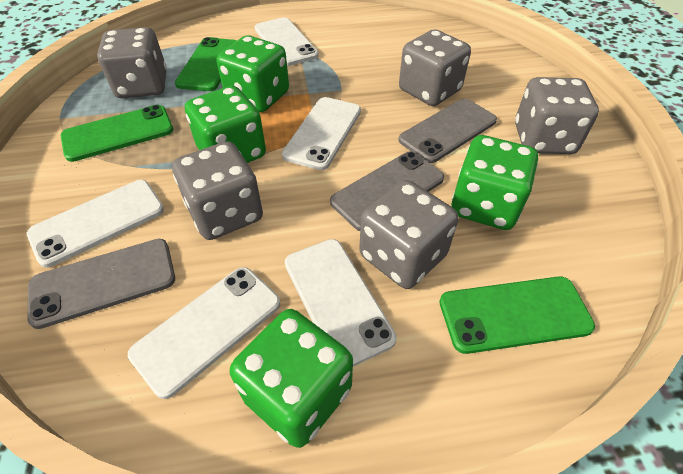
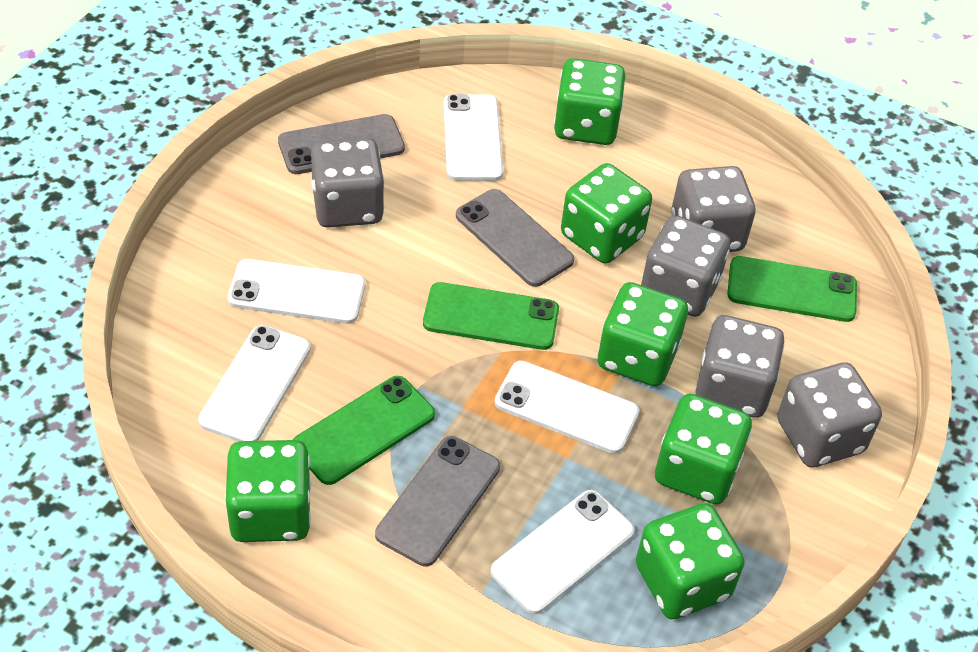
green dice: [185,86,266,163] [217,35,289,112] [230,309,353,448] [451,135,538,230] = 4 -> [225,440,311,542] [554,58,625,145] [561,163,652,264] [598,282,688,386] [636,503,745,619] [655,394,752,504] = 6

